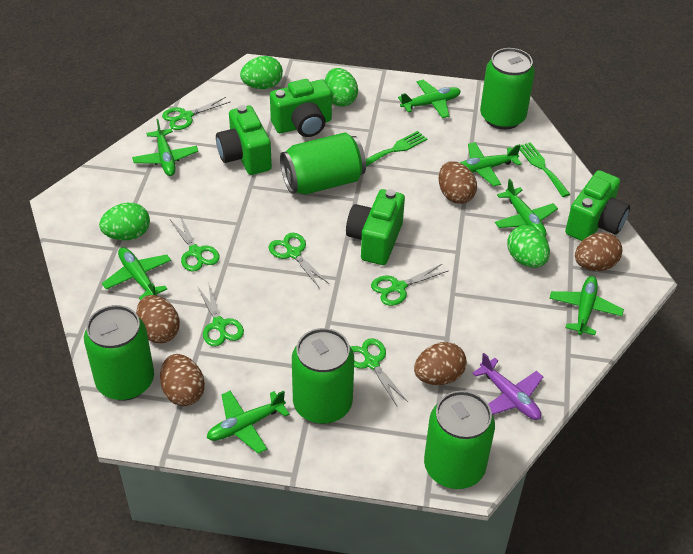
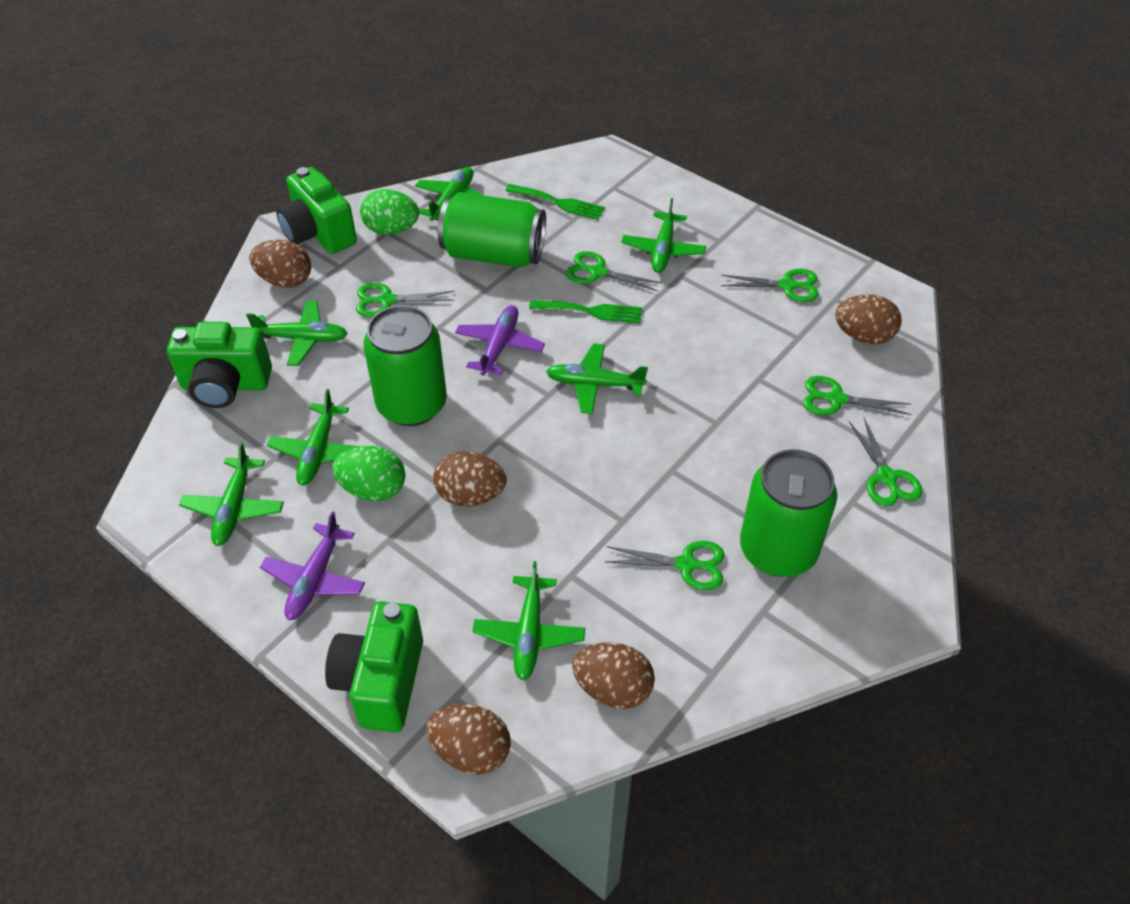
green camera: [216,105,272,175] [270,79,332,137] [346,189,405,265] [565,170,630,241] = 4 -> [167,322,272,408] [276,167,357,254] [325,601,423,732] = 3
green can: [84,305,154,401] [280,132,366,195] [292,328,354,424] [424,391,495,489] [480,48,535,130] = 5 -> [363,305,447,426] [438,192,546,267] [740,449,837,577] = 3
green egg: [99,203,150,240] [240,56,283,89] [324,68,358,107] [507,225,550,268] = 4 -> [332,446,406,501] [360,189,419,235] = 2
purple plane: [472,353,543,420] = 1 -> [260,511,365,620] [455,305,545,376] = 2

